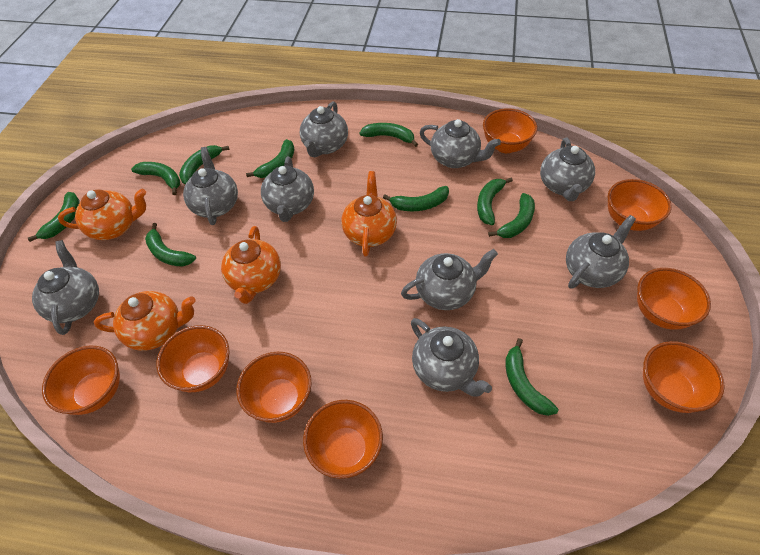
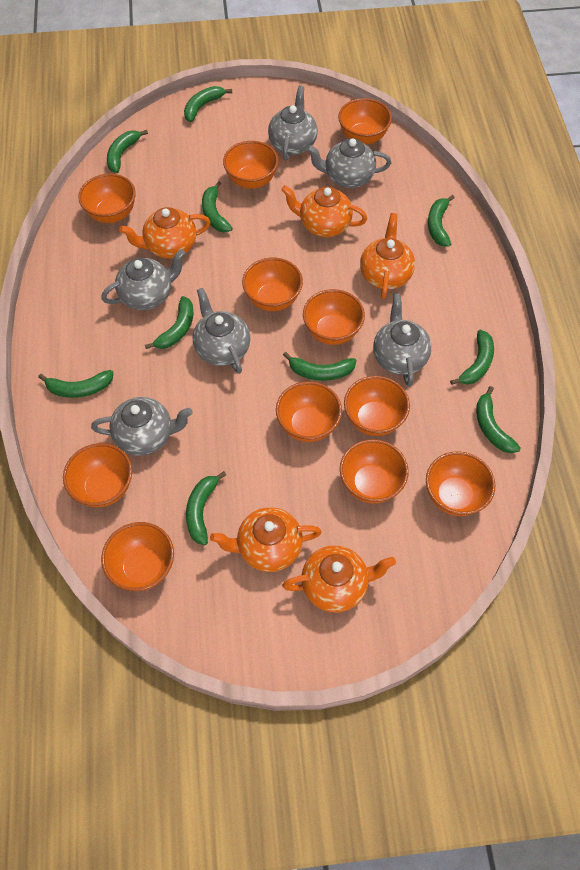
grey teapot: [32,240,99,335] [183,147,238,225] [261,156,314,222] [300,101,348,157] [401,249,498,310] [411,318,492,397] [420,119,501,168] [540,137,595,201] [566,215,636,289] = 9 -> [91,397,193,456] [101,249,186,310] [192,288,250,374] [268,86,318,160] [306,138,391,188] [373,293,432,387] = 6
orange bowl: [42,346,120,415] [156,325,229,392] [236,352,311,423] [303,400,383,479] [483,108,537,153] [608,179,671,231] [637,268,711,330] [643,341,725,413] = 8 -> [63,443,132,507] [78,174,136,223] [101,522,174,591] [223,141,279,189] [242,258,303,311] [276,381,342,442] [303,289,365,345] [338,98,392,145] [340,439,409,503] [344,376,410,436] [426,451,495,516] = 11
orange teapot: [58,189,146,240] [94,291,196,351] [221,226,281,304] [341,171,397,257] = 4 -> [119,207,210,258] [210,507,322,572] [281,185,367,237] [282,545,396,613] [360,213,415,299] = 5

